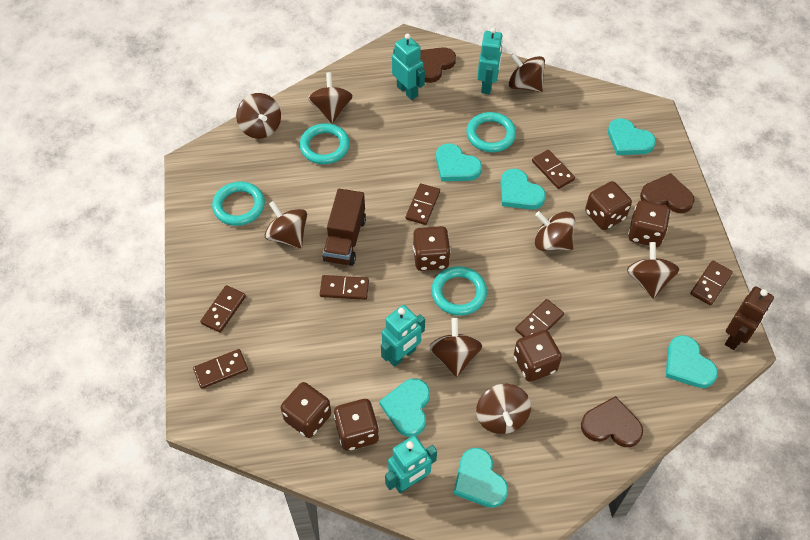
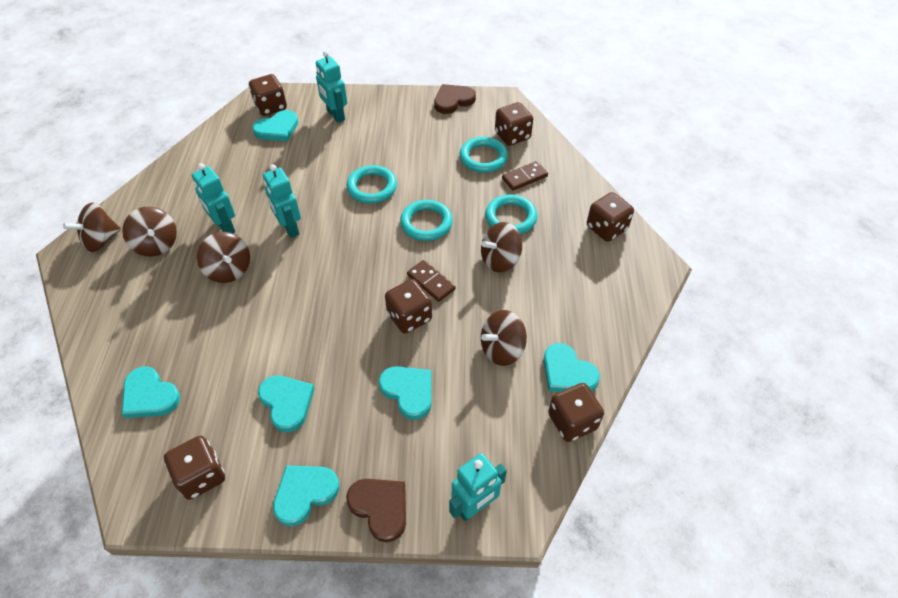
brown domino: [193,349,248,389] [200,285,246,333] [320,275,369,300] [406,183,440,225] [515,299,564,337] [532,150,575,189] [690,261,733,306] = 7 -> [407,260,456,302] [502,161,548,191] = 2
brown heart: [420,47,456,83] [581,396,643,447] [640,173,695,213] = 3 -> [346,479,406,542] [434,84,476,114] = 2
brown robot: [725,287,774,350] = 1 -> none = 0
brown spinning top: [236,93,281,139] [265,201,307,249] [308,72,353,123] [429,318,482,377] [476,384,531,434] [509,53,545,92] [535,211,575,251] [627,242,679,299] = 8 -> [63,203,121,252] [122,207,177,257] [197,232,250,283] [481,222,522,272] [481,310,527,366] = 5
brown truck: [322,189,366,266] = 1 -> none = 0

